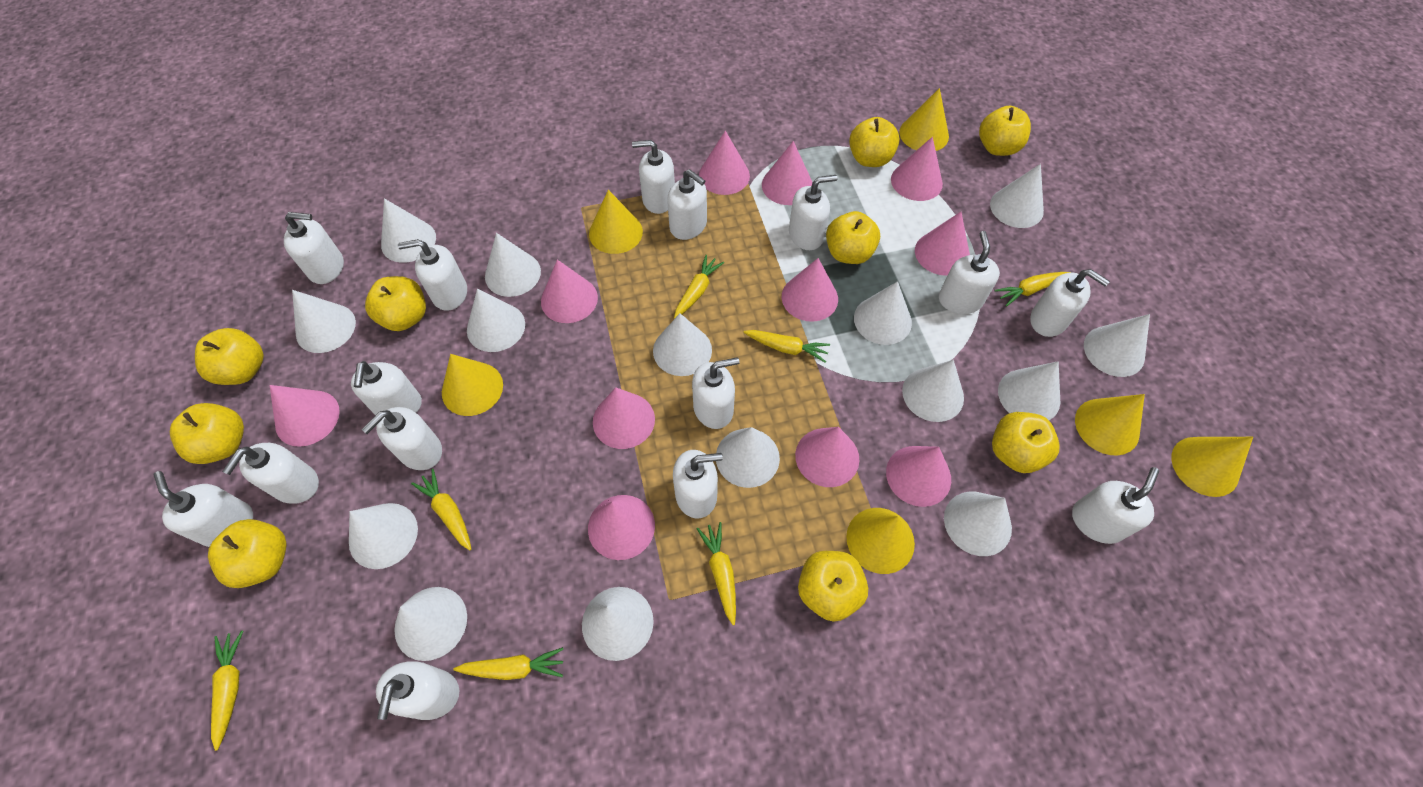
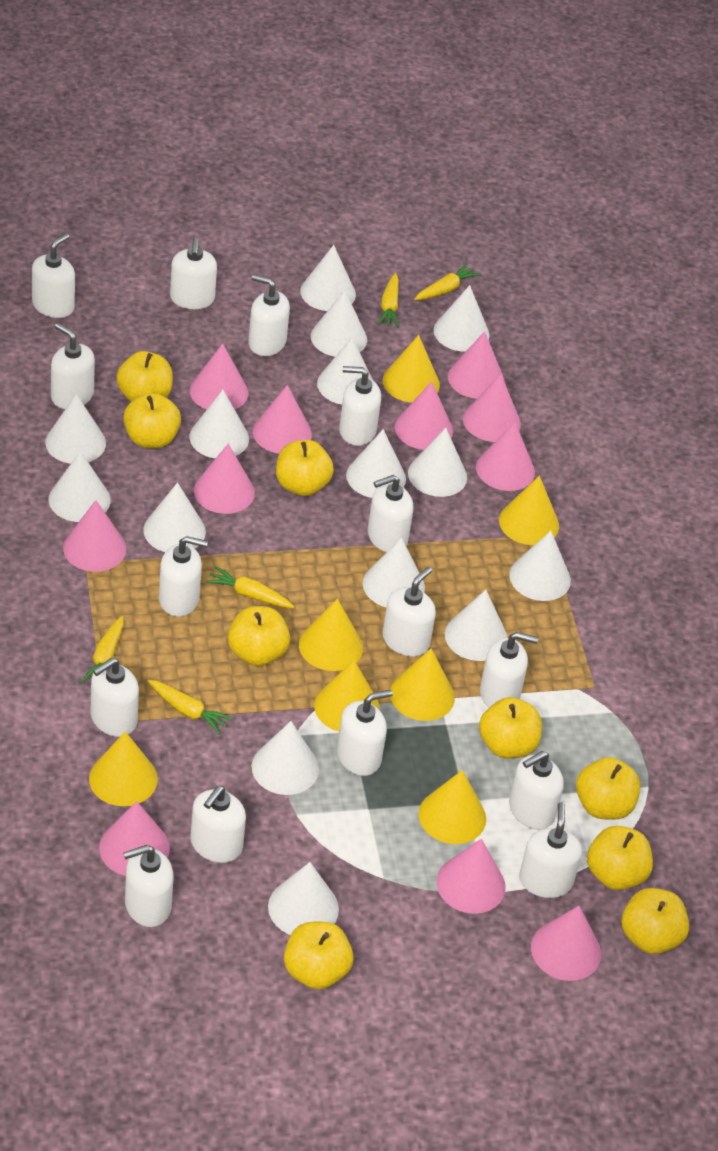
yellow carrot: [211,630,243,751] [411,469,471,551] [453,647,564,680] [674,255,724,319] [697,522,736,625] [743,330,830,363] [994,272,1071,307] = 7 -> [81,616,124,683] [147,680,234,735] [206,566,295,608] [377,273,399,328] [414,263,481,300] = 5
yellow cone: [442,354,503,416] [589,190,643,254] [846,508,915,574] [899,88,949,151] [1075,394,1145,455] [1171,437,1253,497] = 6 -> [89,731,158,806] [299,599,363,671] [314,660,380,731] [383,335,440,402] [390,649,455,721] [419,770,486,844] [499,476,559,545] = 7

